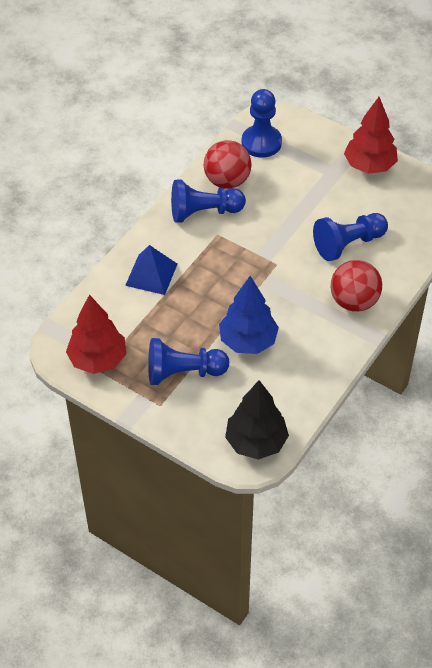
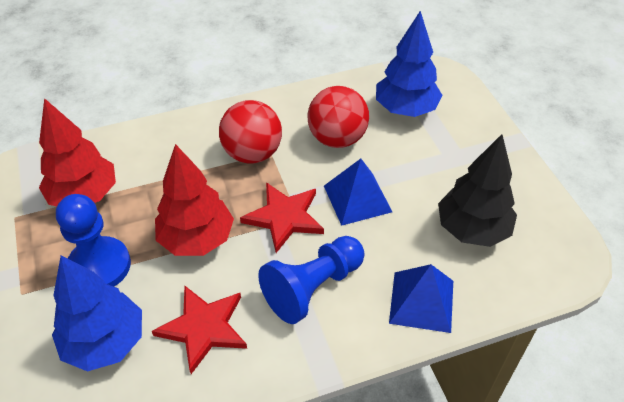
blue pawn: [148,338,229,385] [171,180,246,223] [242,89,282,158] [313,213,388,261] = 4 -> [56,194,131,286] [258,236,365,324] = 2
blue pyramid: [125,245,177,295] = 1 -> [324,159,392,226] [389,264,453,333] = 2
blue tree: [219,276,279,354] = 1 -> [52,255,142,371] [376,11,442,117] = 2
red star: none = 0 -> [152,286,247,374] [240,182,324,253] = 2

